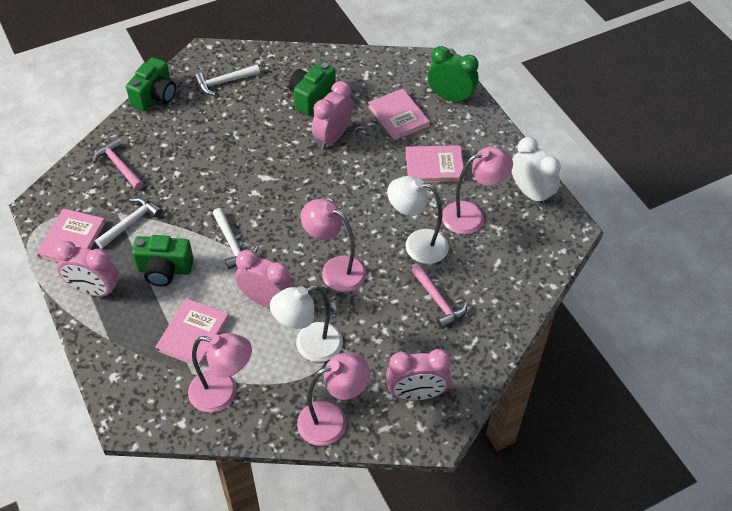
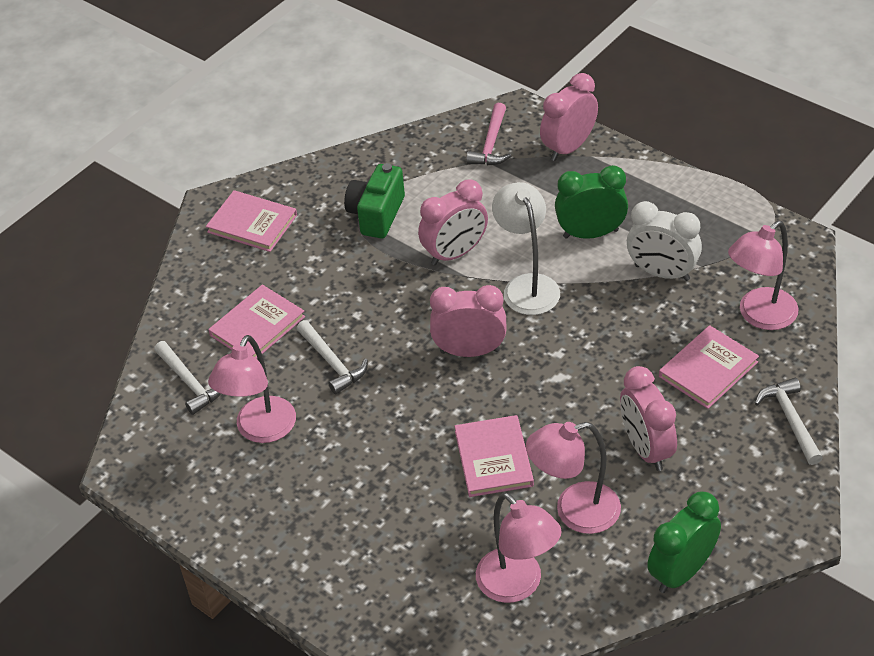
green camera: [126,57,176,111] [132,235,194,286] [289,62,336,116] = 3 -> [344,163,405,238] = 1
green clock: [427,46,479,104] = 1 -> [555,165,628,239] [647,492,721,593] = 2
pink hammer: [93,138,144,190] [411,264,467,329] = 2 -> [466,103,511,165] = 1
white lamp: [270,285,343,362] [387,176,449,264] = 2 -> [492,182,560,315] = 1

